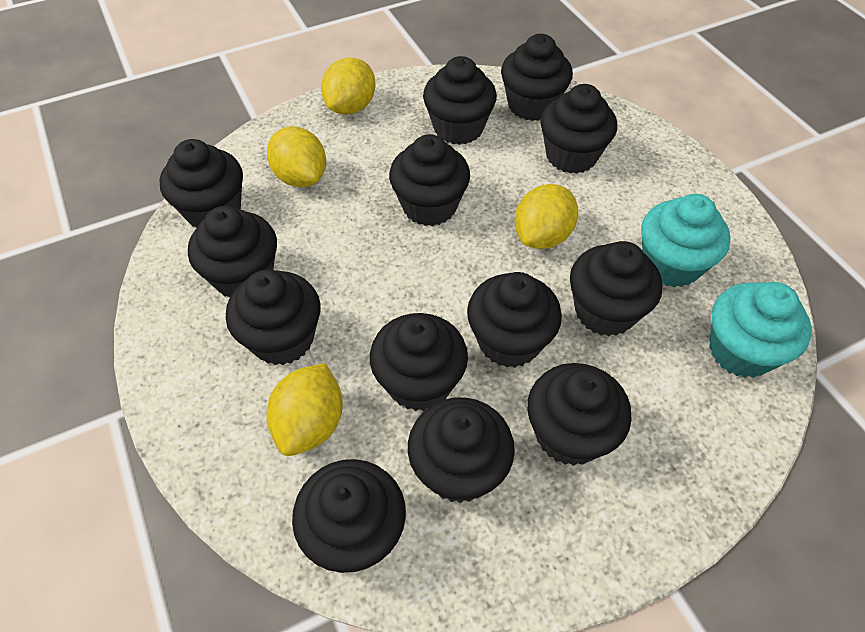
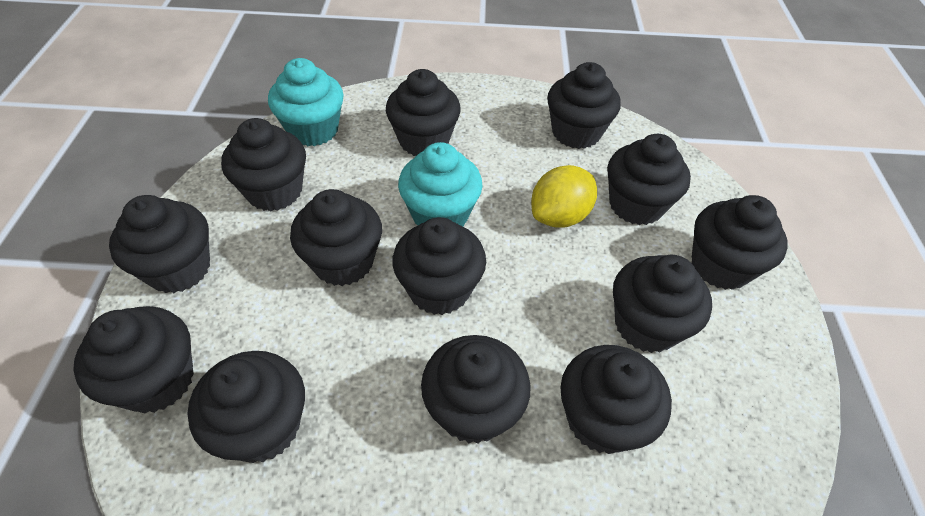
yellow lemon: [266,363,343,456] [267,126,326,187] [321,57,376,115] [514,184,578,249] = 4 -> [531,165,597,228] = 1

